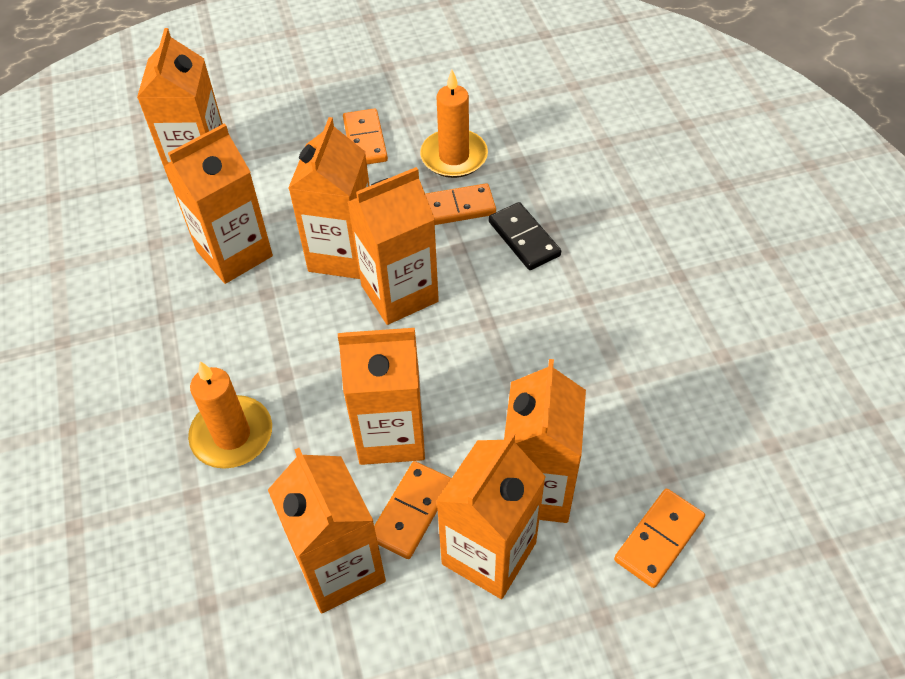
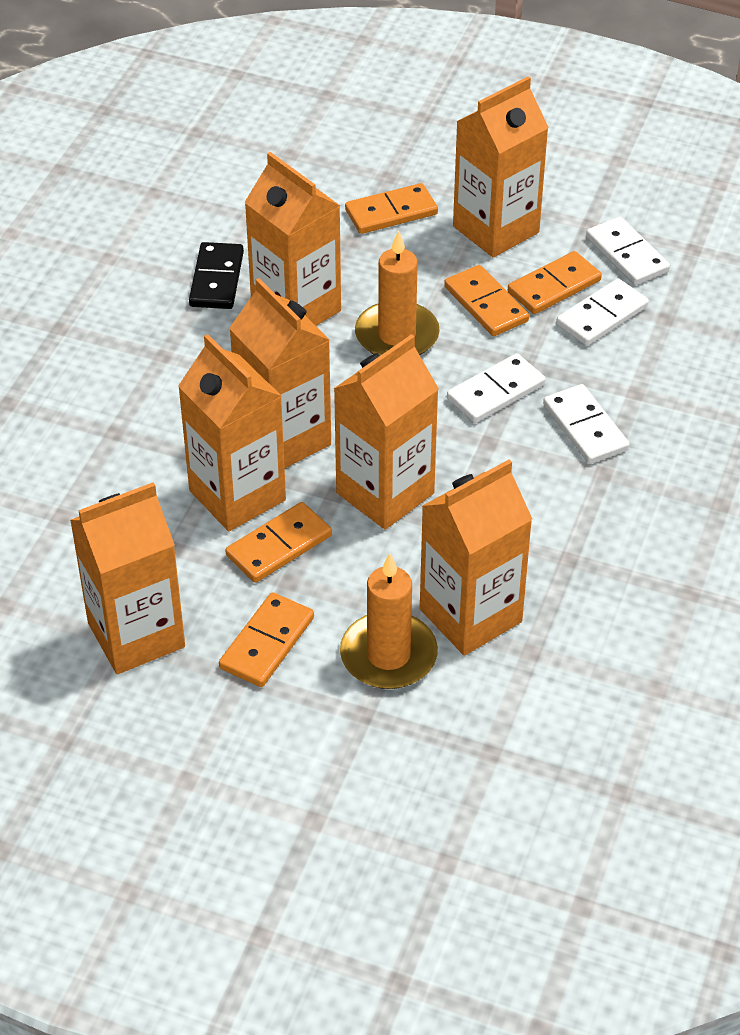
orange carton: [137,28,223,183] [164,124,273,284] [268,448,386,613] [289,117,370,279] [338,328,425,465] [348,167,439,325] [436,433,546,599] [504,359,586,523] = 8 -> [70,482,185,674] [178,334,286,531] [229,278,331,468] [244,152,341,326] [333,334,439,529] [420,460,532,655] [453,76,549,258] = 7
orange domino: [343,109,388,164] [374,461,451,559] [425,183,496,225] [614,489,705,588] = 4 -> [219,592,314,687] [226,502,332,583] [345,183,438,234] [444,265,529,336] [508,251,602,314] = 5
white domino: none = 0 -> [447,353,546,423] [543,384,629,464] [556,278,649,346] [586,217,670,285] = 4

